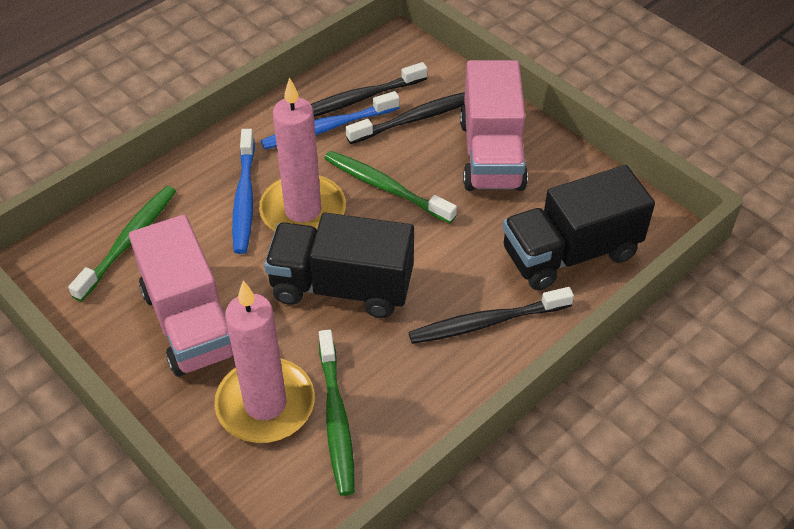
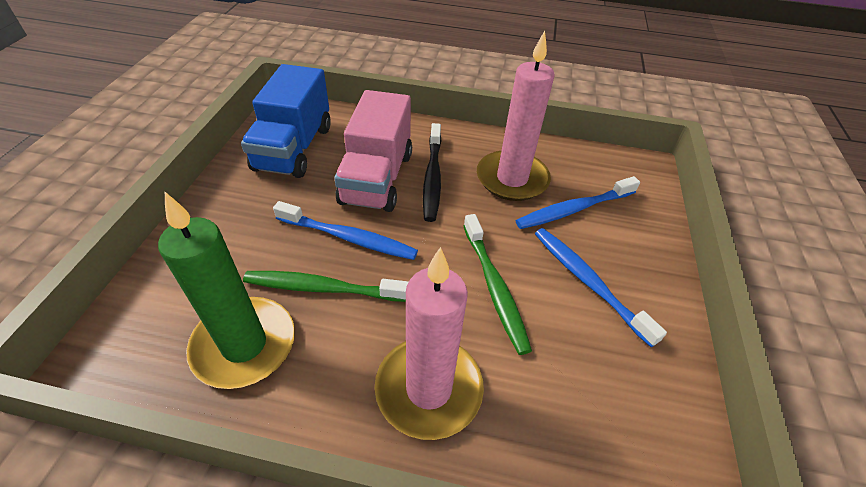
black toothbrush: [311,62,427,117] [346,92,465,144] [408,287,574,344] = 3 -> [423,123,441,222] = 1
black truck: [264,213,414,318] [502,165,655,290] = 2 -> none = 0
blue toothbrush: [232,129,255,254] [261,91,400,149] = 2 -> [273,201,418,260] [516,176,640,229] [535,228,667,347] = 3
blue truck: none = 0 -> [241,64,331,178] = 1
green candle: none = 0 -> [158,192,295,389] = 1
green toothbrush: [68,186,176,302] [319,329,355,496] [324,151,457,223] = 3 -> [243,271,409,302] [464,214,532,355] = 2
pink truck: [129,215,234,377] [460,60,528,191] = 2 -> [334,90,412,212] = 1

